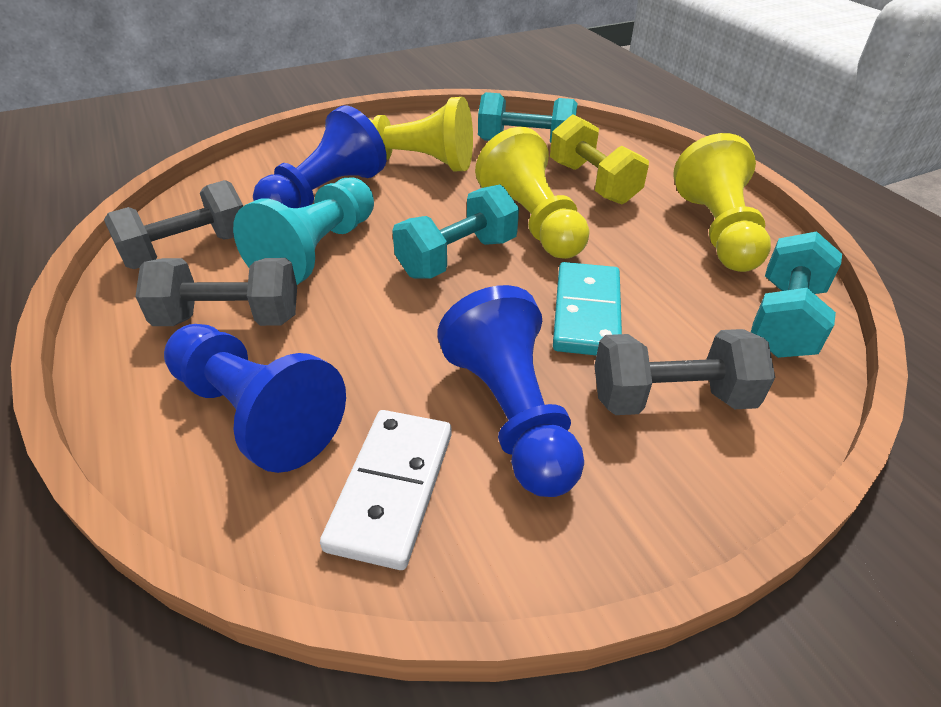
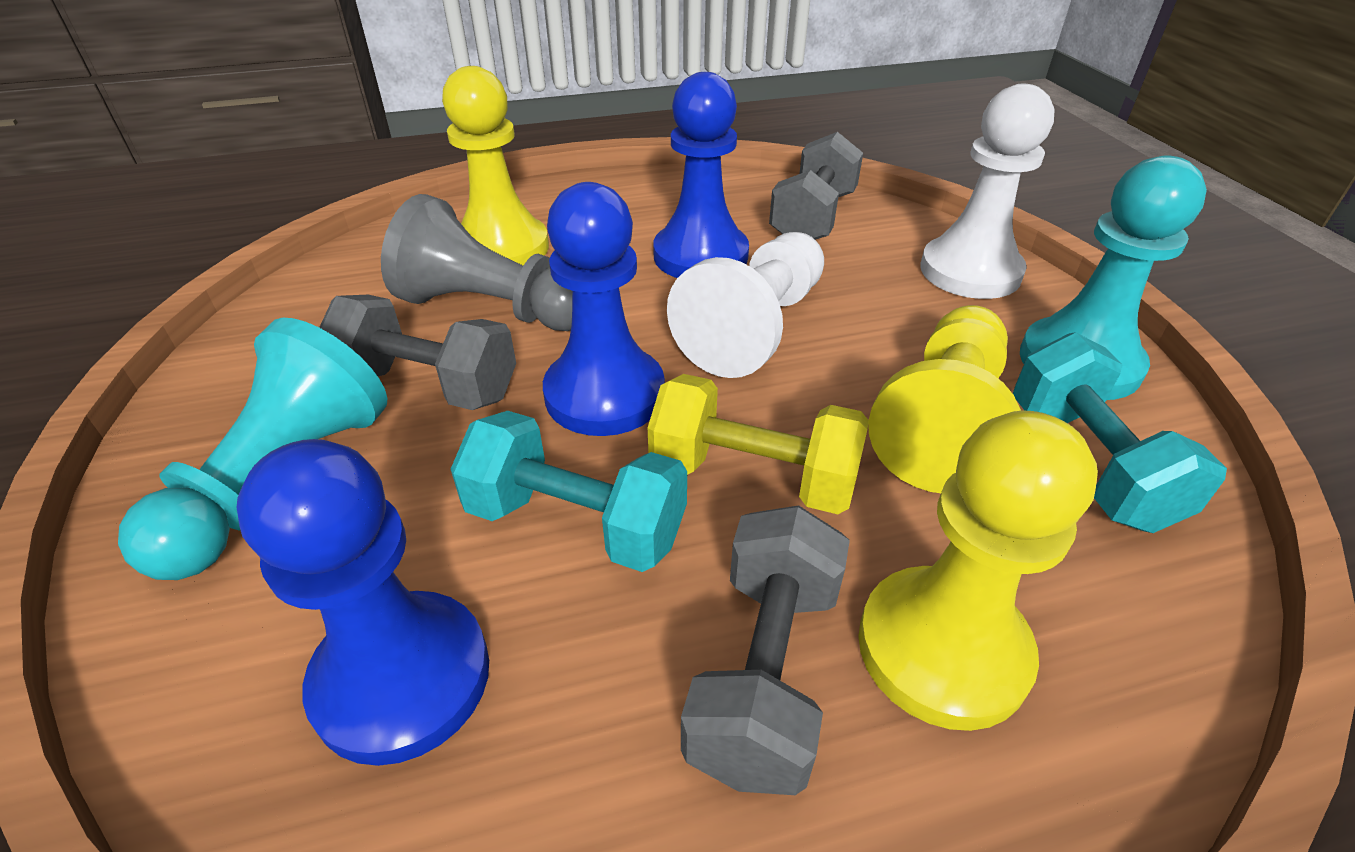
grey pawn: none = 0 -> [381,194,572,331] = 1
turquoise domino: [553,262,622,355] = 1 -> none = 0
turquoise dumbbell: [392,185,519,279] [478,92,577,143] [751,231,842,358] = 3 -> [451,411,687,572] [1013,332,1227,533] = 2
turquoise pawn: [233,178,374,285] = 1 -> [118,318,387,580] [1020,155,1207,400] = 2
white domino: [320,410,452,570] = 1 -> none = 0
white pawn: none = 0 -> [667,232,824,378] [920,84,1055,299] = 2

